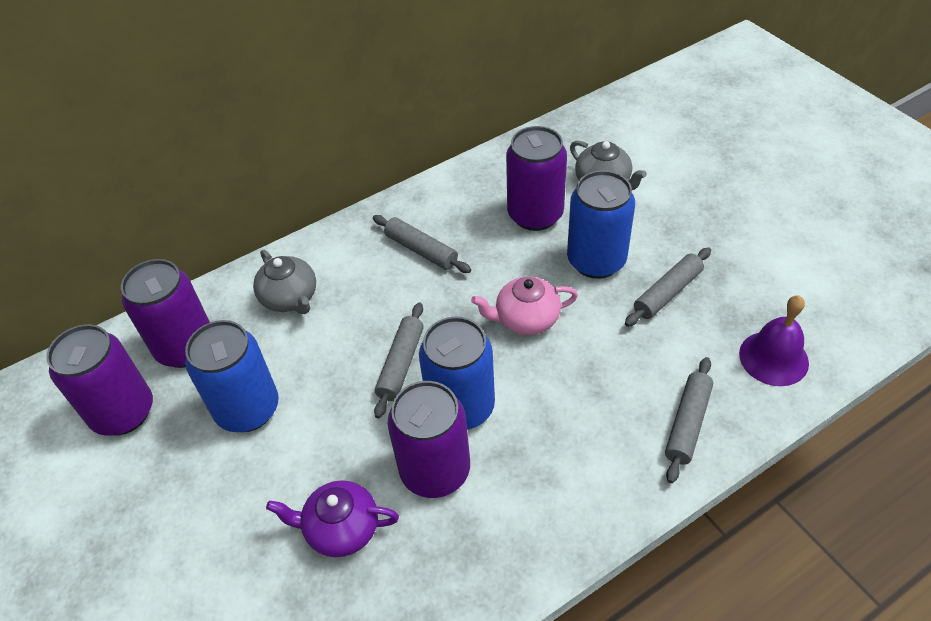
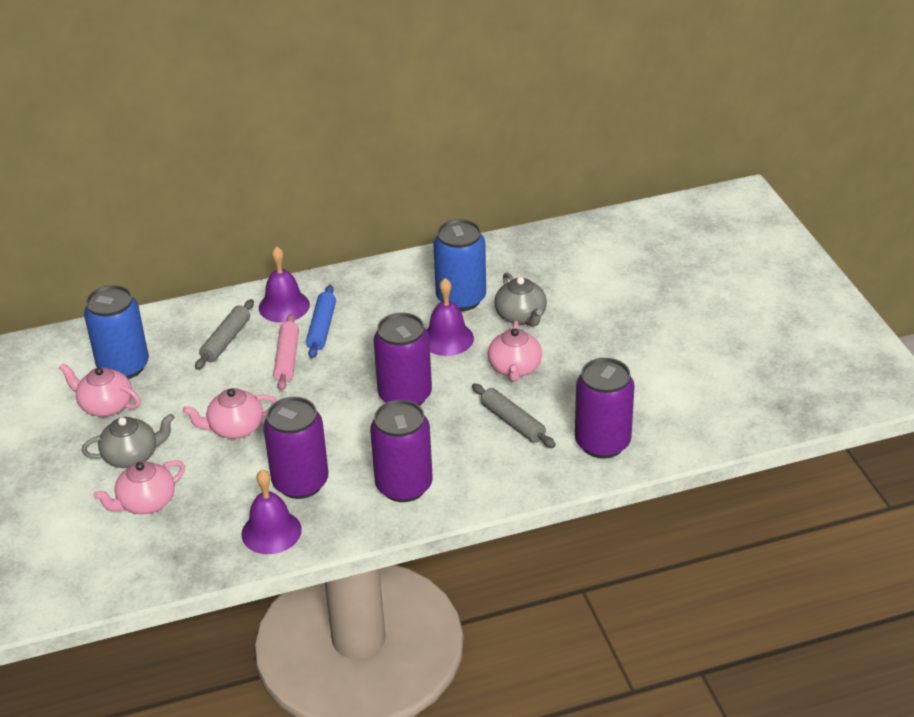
blue can: [185,320,279,432] [419,316,495,430] [567,170,635,279] = 3 -> [84,285,149,379] [433,219,486,311] = 2
blue rolling pin: none = 0 -> [306,285,336,358] = 1
grey rolling pin: [373,215,471,273] [374,303,424,419] [625,248,711,327] [665,357,713,483] = 4 -> [195,299,254,370] [472,384,556,448] = 2
pink rolling pin: none = 0 -> [274,314,299,391] = 1
pink teapot: [471,276,578,335] = 1 -> [59,363,141,417] [93,460,185,514] [183,388,277,439] [488,321,542,382] = 4
purple bell: [739,295,809,386] = 1 -> [241,469,302,554] [259,246,310,323] [426,278,474,356] = 3
purple teapot: [266,480,399,557] = 1 -> none = 0

